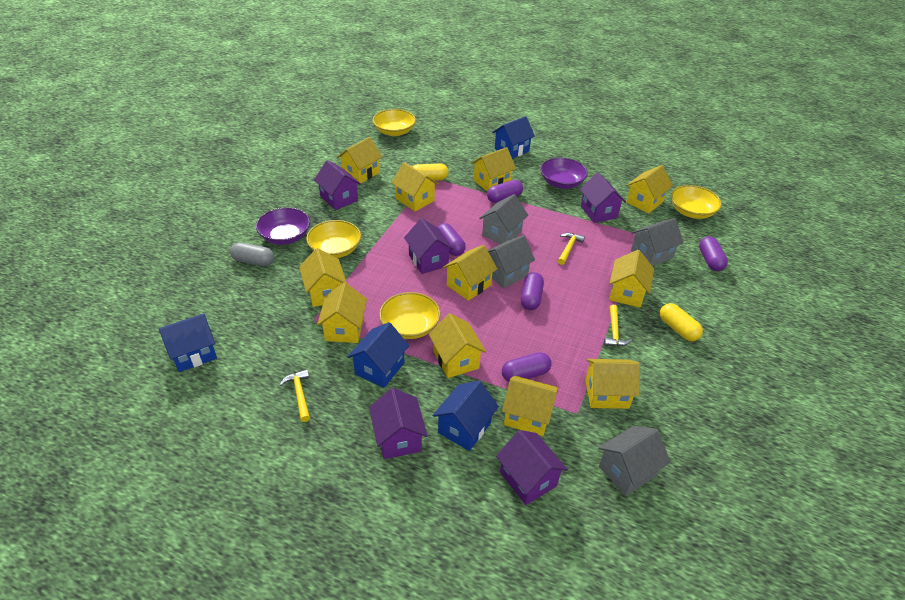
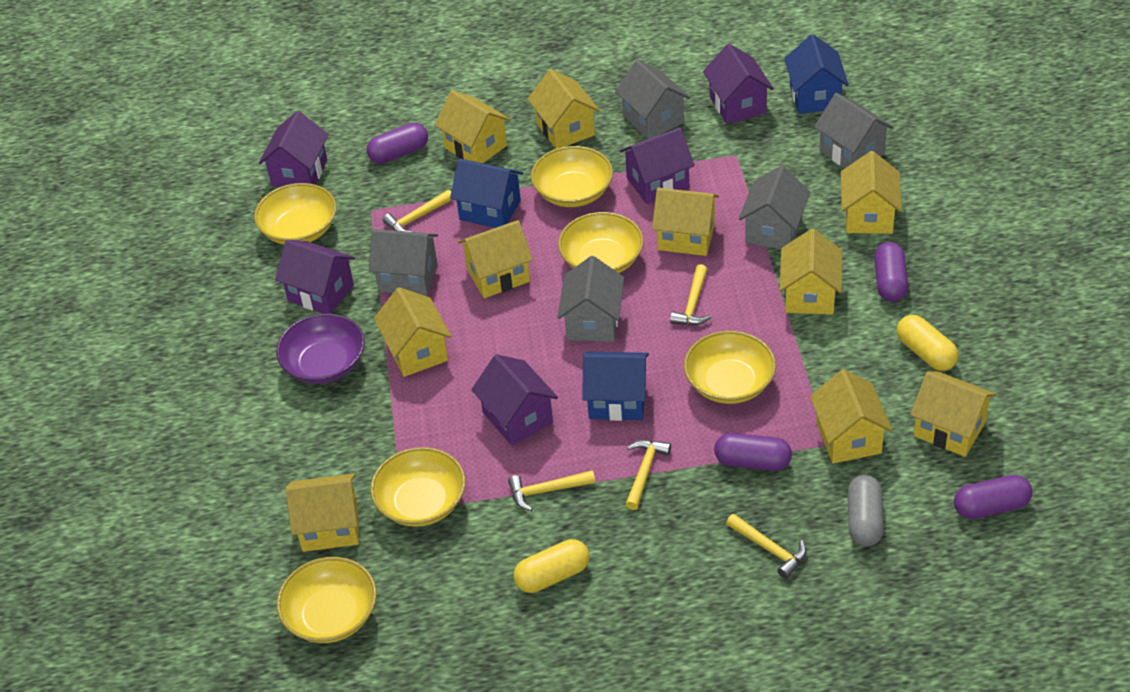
blue house: [159,314,217,372] [347,322,409,388] [433,381,499,451] [492,116,535,159] = 4 -> [450,159,523,228] [582,352,649,421] [784,34,849,114] = 3
grey house: [479,194,528,244] [488,235,535,288] [598,426,670,496] [631,218,684,266] = 4 -> [369,229,438,296] [557,256,624,342] [615,60,690,139] [739,166,810,250] [814,93,894,168] = 5
purple bowl: [256,207,310,245] [540,158,588,189] = 2 -> [276,313,365,384] = 1
purple capsule: [437,223,466,256] [487,180,523,203] [502,352,551,382] [521,272,544,310] [699,236,728,271] = 5 -> [367,123,428,164] [714,433,792,471] [874,242,908,302] [954,475,1032,519] = 4
yellow bowl: [306,220,361,258] [373,109,416,136] [379,292,440,339] [671,185,722,219] = 4 -> [254,183,337,245] [277,557,377,643] [370,447,466,527] [531,146,613,207] [558,212,643,273] [684,331,776,404] = 6
yellow hammer: [280,369,310,422] [558,233,585,265] [604,305,632,346] = 3 -> [383,190,452,232] [508,470,595,511] [625,440,671,510] [670,264,712,325] [726,514,806,579] = 5
yellow house: [299,248,347,307] [317,283,367,343] [337,137,382,183] [391,162,439,212] [429,313,486,378] [443,245,497,301] [471,147,516,191] [502,376,558,436] [585,359,640,409] [609,250,654,307] [626,165,673,213] = 11 -> [285,474,359,552] [374,287,451,377] [434,90,511,163] [458,220,533,298] [528,69,600,149] [652,188,719,256] [780,229,842,315] [810,369,892,463] [841,151,902,234] [910,371,996,457] = 10

